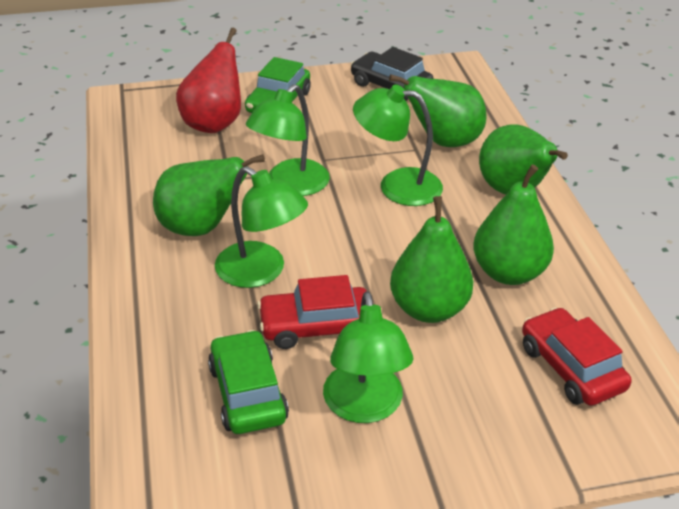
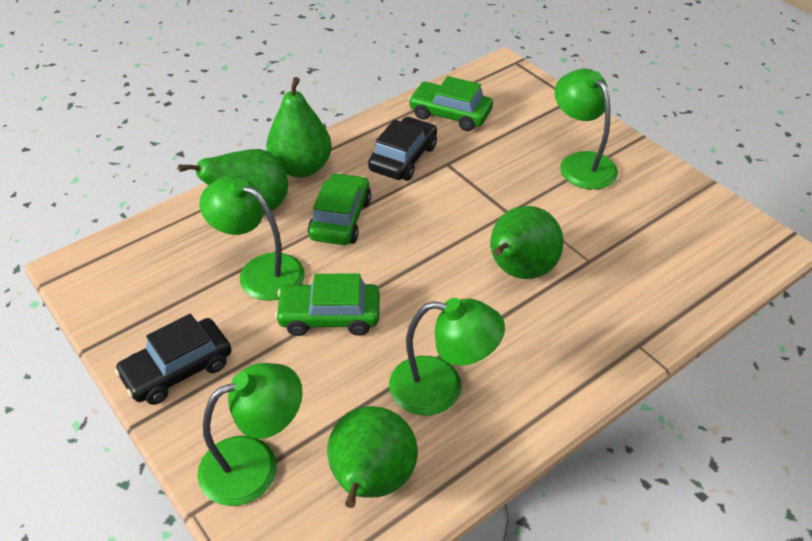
black car: [351,47,433,101] = 1 -> [114,314,231,405] [368,117,437,181] = 2
green car: [208,330,289,434] [245,57,311,113] = 2 -> [275,273,380,336] [308,173,371,245] [408,76,493,131] = 3
green pear: [153,154,265,236] [389,74,487,147] [390,196,474,323] [473,164,554,285] [479,124,568,194] = 5 -> [178,149,288,215] [266,77,332,178] [327,406,418,508] [490,206,564,279] = 4
red car: [257,275,366,349] [522,307,632,406] = 2 -> none = 0
red pear: [176,28,241,133] = 1 -> none = 0

